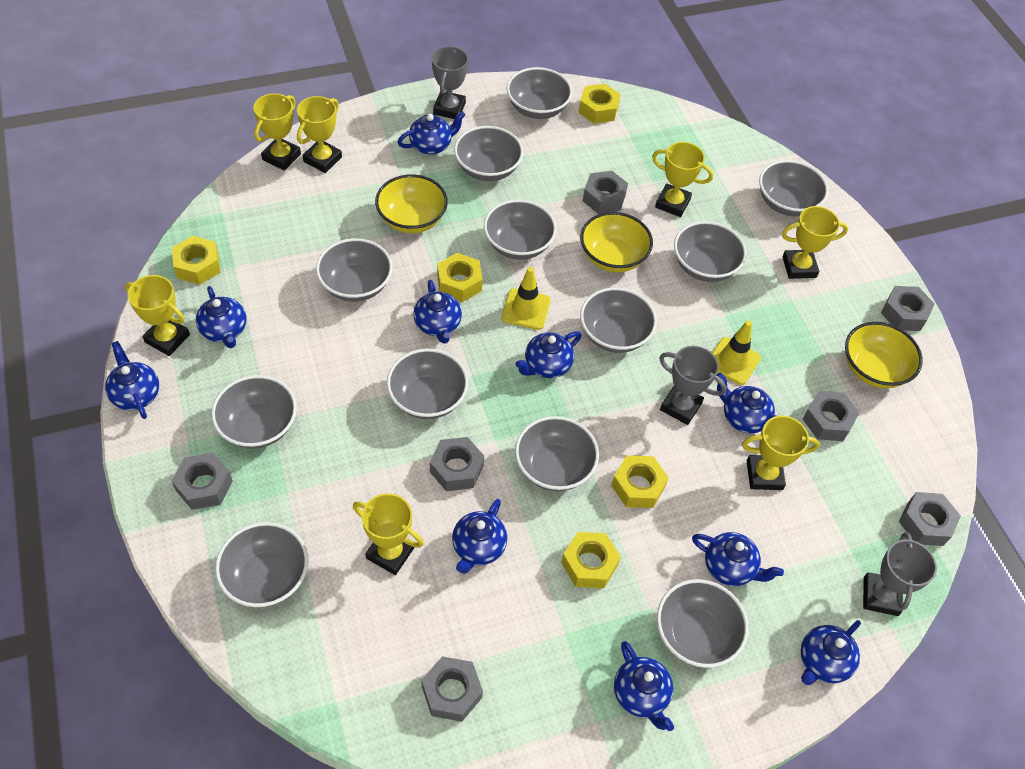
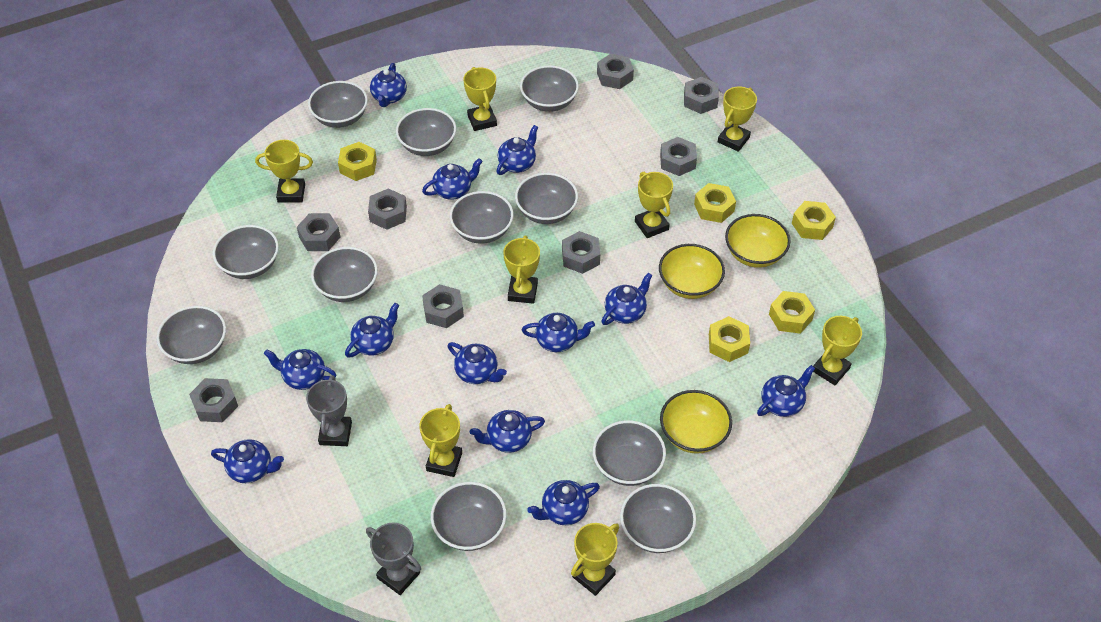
blue teapot: [105,341,159,419] [196,286,247,348] [397,111,465,154] [413,280,462,344] [452,499,507,574] [515,331,581,378] [614,641,674,731] [692,532,784,586] [717,373,776,433] [801,620,861,685] = 10 -> [211,439,284,483] [264,349,336,390] [345,303,399,358] [370,63,407,107] [422,158,483,200] [447,342,507,384] [470,410,545,453] [496,125,538,175] [522,313,595,352] [527,480,600,525] [602,273,652,325] [757,365,815,417] = 12
grey bowl: [211,375,297,449] [215,522,308,607] [316,238,393,302] [387,349,468,419] [454,126,523,181] [484,200,557,260] [507,67,572,119] [515,416,599,491] [580,287,657,353] [657,579,748,668] [674,221,747,282] [759,160,828,216] = 12 -> [157,306,226,364] [213,225,279,279] [308,81,368,128] [311,247,378,302] [396,108,456,156] [431,482,507,551] [450,191,514,244] [515,173,578,224] [520,65,579,112] [593,420,666,486] [620,484,696,553] = 11
grey nut: [172,453,233,510] [421,656,483,722] [430,437,484,491] [583,171,628,214] [803,391,860,441] [881,286,935,331] [899,492,961,546] = 7 -> [189,378,238,422] [297,213,340,251] [368,189,407,230] [422,284,464,328] [562,231,600,274] [597,54,634,89] [660,137,697,176] [684,77,719,114] = 8
grey trophy: [432,46,469,119] [659,346,727,425] [863,532,937,616] = 3 -> [306,375,352,446] [366,522,421,595] = 2
yellow traffic cone: [501,267,551,330] [712,320,761,385] = 2 -> none = 0
yellow trophy: [125,275,190,356] [253,93,301,171] [297,96,342,173] [353,493,424,575] [652,142,713,217] [742,416,820,490] [782,206,848,279] = 7 -> [255,140,313,203] [419,404,462,477] [463,67,497,131] [503,236,540,304] [571,523,619,596] [635,172,673,238] [718,87,757,152] [813,316,862,385] = 8

